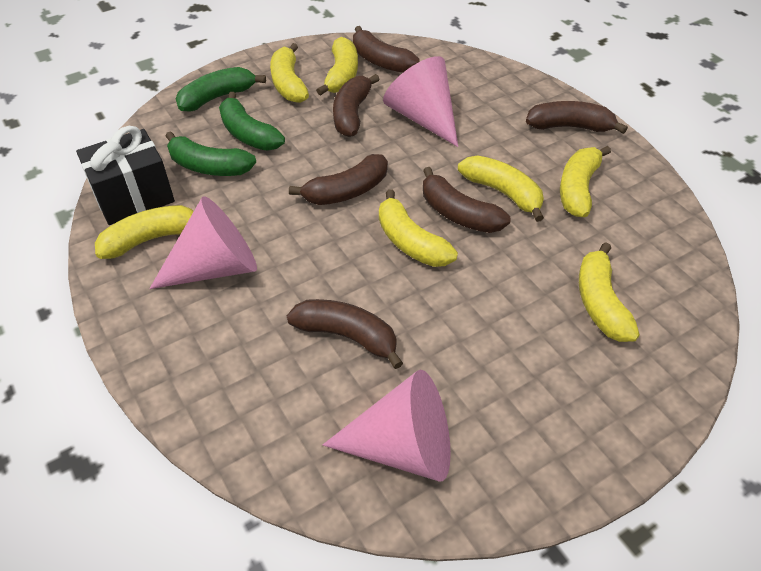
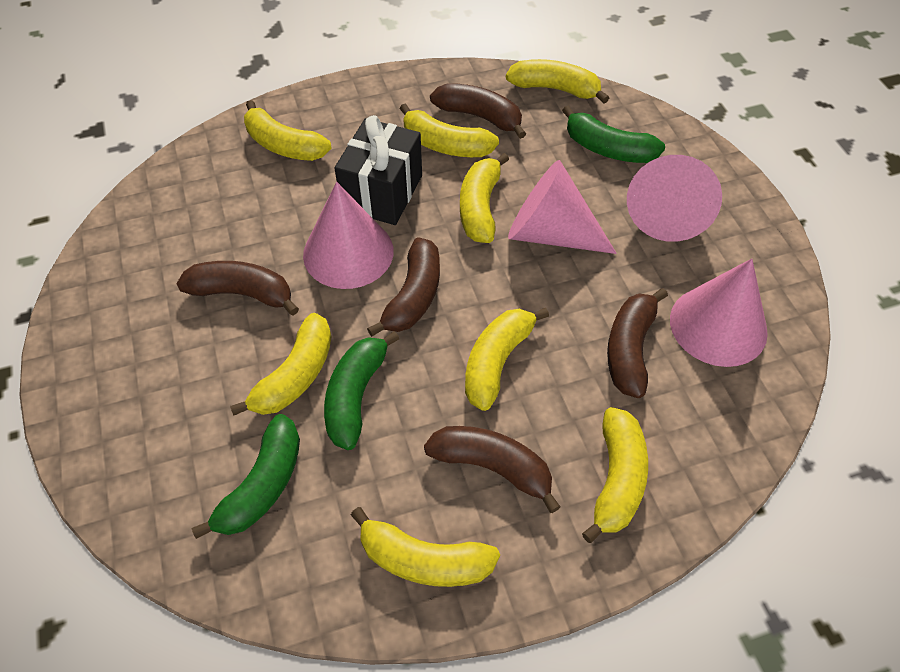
brown banana: [287,299,403,369] [289,154,388,205] [333,74,380,137] [353,26,419,73] [423,167,511,233] [526,101,628,134] = 6 -> [176,261,299,316] [367,237,440,337] [424,426,560,513] [430,83,526,139] [607,288,668,398] = 5
pink cone: [149,196,257,289] [322,370,451,482] [383,56,458,147] = 3 -> [303,182,394,289] [508,160,617,254] [627,155,722,242] [670,259,768,367] = 4
yellow banana: [95,205,194,259] [270,43,309,103] [316,37,358,96] [379,189,458,267] [458,155,544,222] [560,146,611,217] [579,242,640,342] = 7 -> [230,313,331,416] [244,100,332,161] [351,507,500,587] [399,104,499,157] [460,153,509,243] [465,308,549,411] [506,59,609,104] [582,407,648,543] = 8

